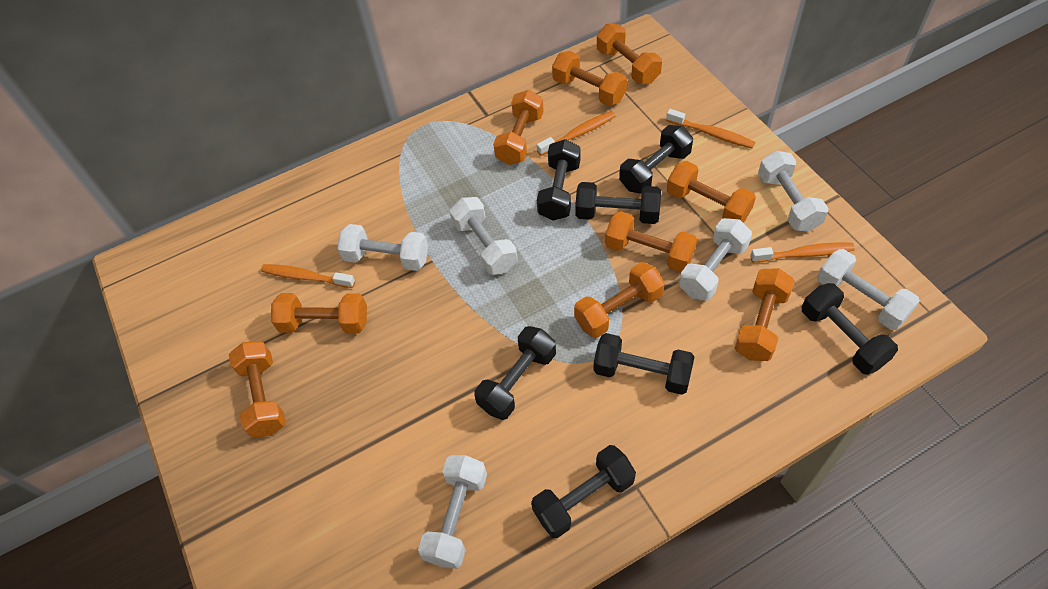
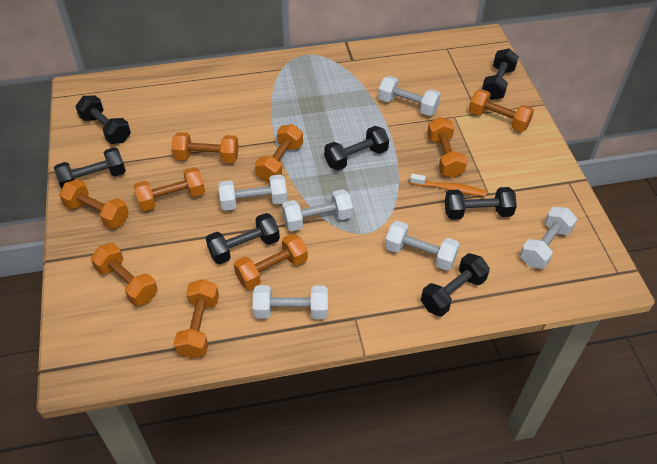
orange toothbrush: [261,264,355,288] [537,111,615,156] [666,109,755,149] [750,242,855,263] = 4 -> [410,174,487,196] = 1

